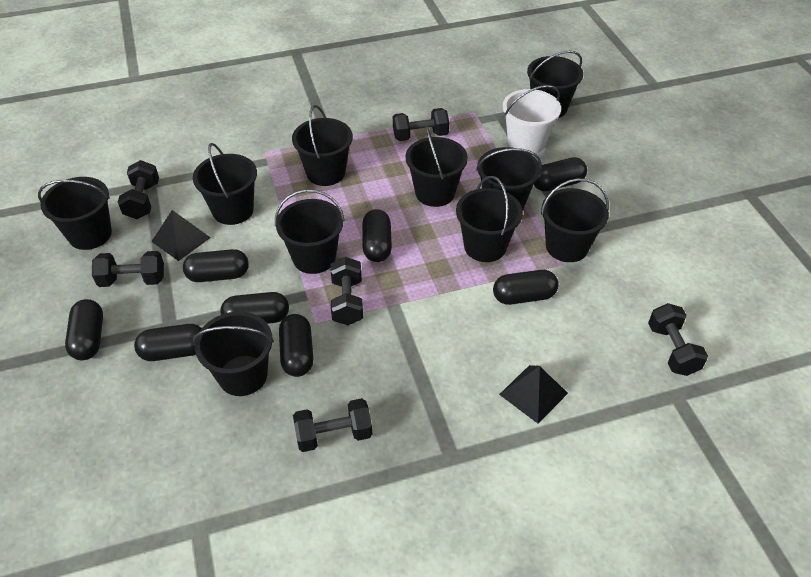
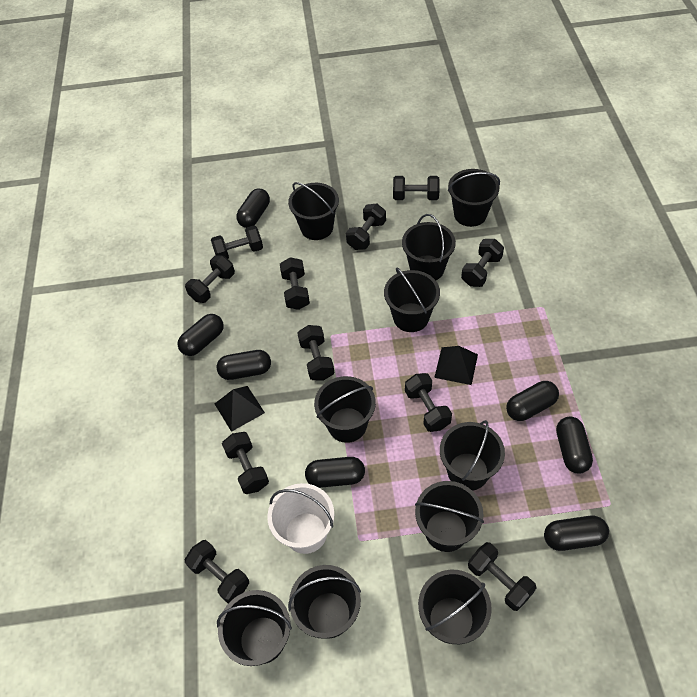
black capsule: [65,299,103,360] [134,324,202,361] [183,249,249,282] [220,292,289,324] [279,314,313,377] [362,209,392,262] [493,270,559,305] [534,157,587,191] = 8 -> [178,314,224,356] [216,350,271,380] [236,188,270,228] [305,457,365,488] [506,381,559,421] [544,516,609,551] [556,417,593,474] = 7
black dumbbell: [92,251,164,287] [118,160,159,219] [293,398,372,452] [331,257,363,325] [393,108,449,141] [648,303,708,376] = 6 -> [185,255,235,303] [185,540,249,604] [211,225,263,259] [222,432,269,494] [280,257,310,310] [298,325,334,381] [346,204,386,250] [393,176,440,200] [405,373,452,432] [461,239,504,287] [468,542,536,611] = 11

